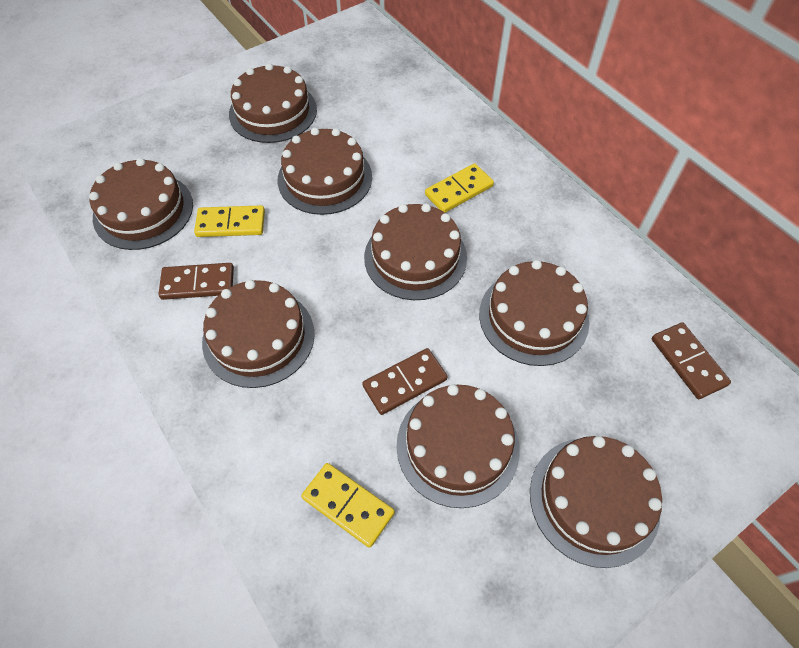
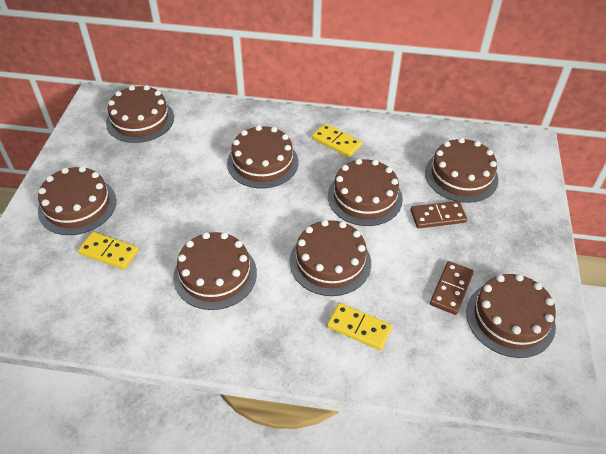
brown domino: [158,263,234,300] [362,348,448,415] [652,322,731,399] = 3 -> [411,201,467,229] [430,261,474,315] = 2

